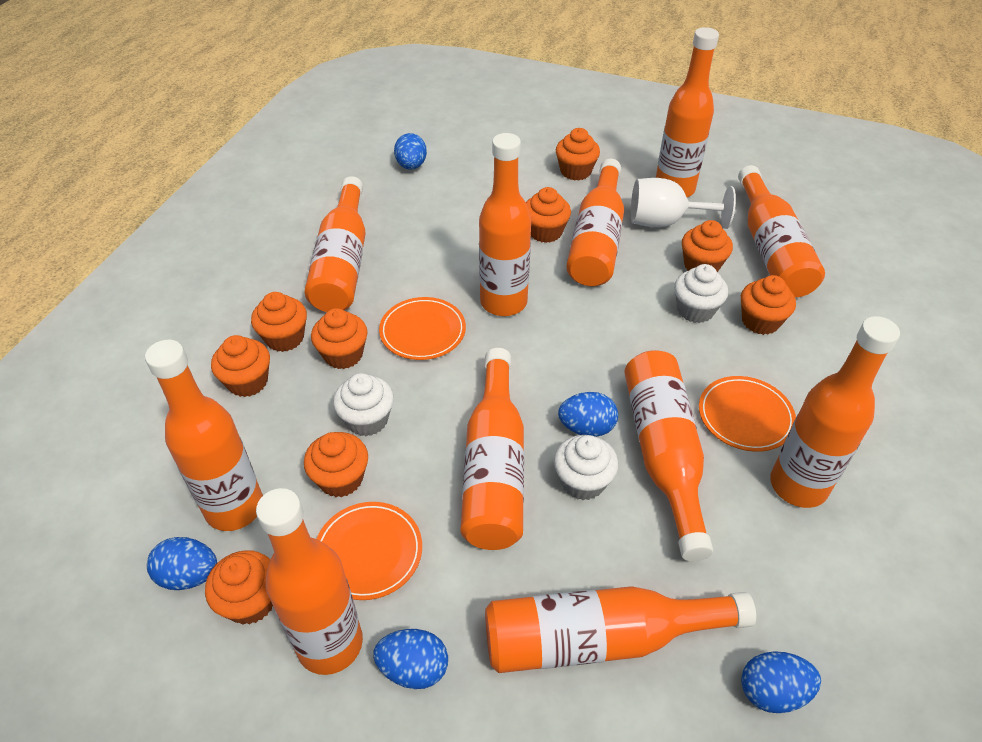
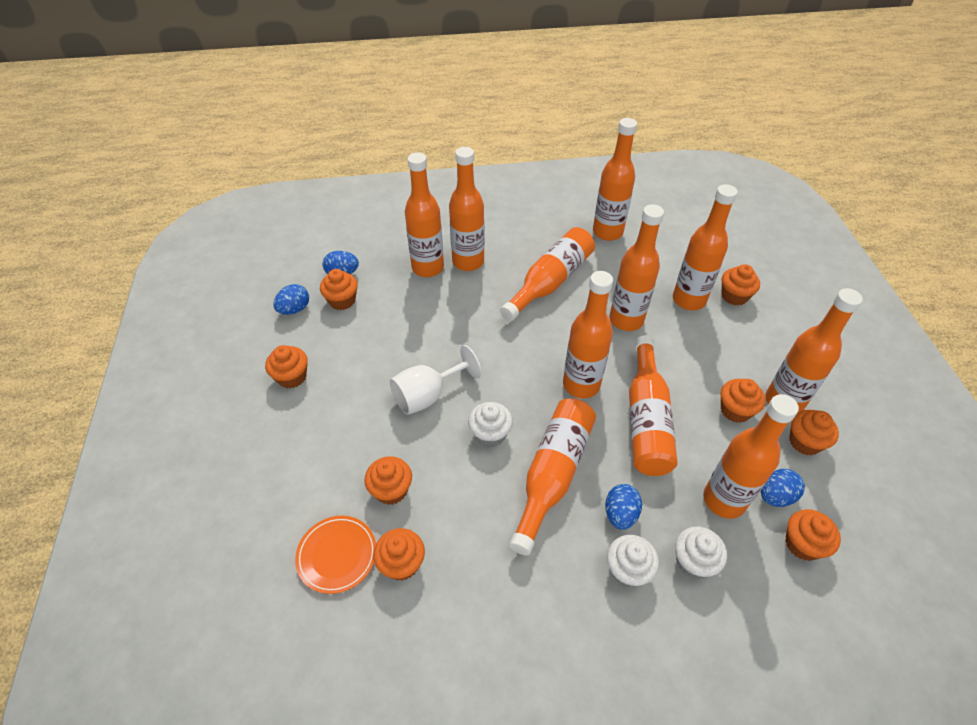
blue egg: [147,537,217,590] [373,629,448,689] [394,133,427,170] [558,392,618,437] [741,651,821,713] = 5 -> [273,284,309,315] [322,251,359,274] [605,484,642,530] [761,469,805,507] = 4
orange cupcake: [205,550,273,625] [211,335,270,397] [251,292,307,352] [304,432,368,497] [311,308,368,369] [526,187,571,243] [556,128,600,180] [682,220,733,272] [741,275,796,335] = 9 -> [265,345,308,388] [320,269,358,310] [364,456,412,505] [373,528,425,581] [721,379,765,423] [722,264,760,306] [786,509,841,561] [789,410,839,455] = 8
orange plate: [316,502,422,600] [379,297,466,360] [699,376,796,452] = 3 -> [295,516,376,594] = 1

